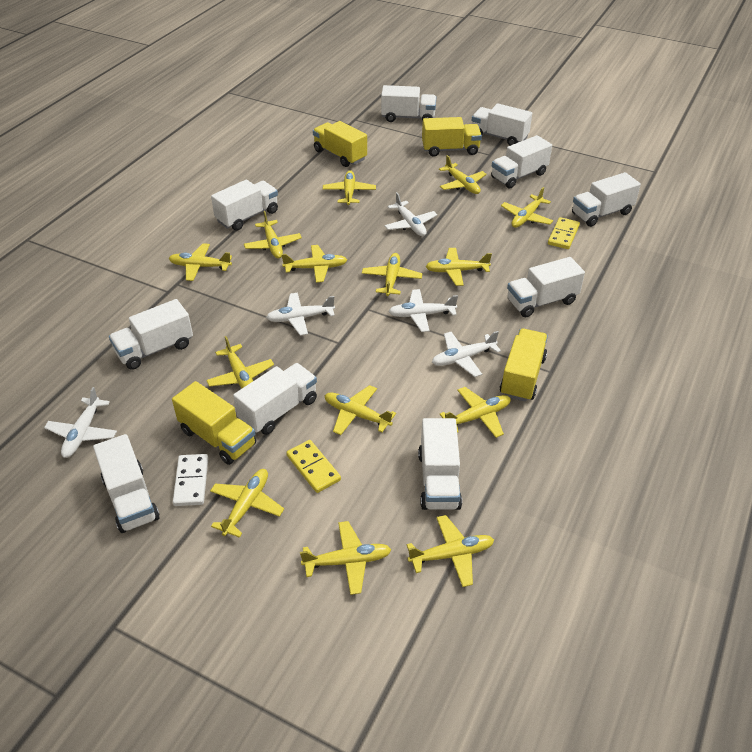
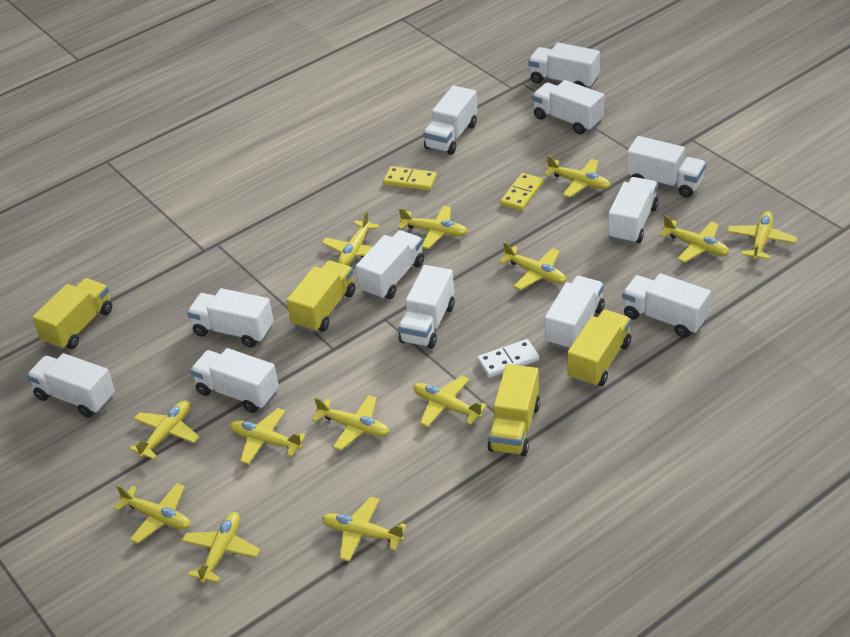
white plane: [44,387,117,458] [266,293,335,336] [385,192,437,236] [388,289,458,332] [432,331,501,377] = 5 -> none = 0
white truck: [93,434,159,533] [109,299,193,370] [211,179,278,231] [233,363,317,435] [381,85,436,122] [418,418,462,510] [471,103,532,146] [491,135,552,188] [507,257,585,317] [572,172,641,227] = 10 -> [27,353,115,418] [187,288,274,347] [190,348,279,413] [356,230,424,300] [398,265,454,349] [423,85,478,155] [528,42,600,88] [532,80,604,135] [545,276,605,350] [608,177,658,244] [622,273,711,338] [627,136,706,198] = 12
yellow plane: [168,243,232,281] [206,336,274,389] [210,469,284,538] [244,211,302,259] [281,245,347,283] [300,521,392,595] [323,170,376,205] [324,385,396,435] [362,253,423,296] [407,515,494,587] [425,248,492,286] [439,155,487,194] [440,387,511,438] [501,187,553,228] = 14 -> [113,483,190,544] [129,400,199,459] [182,512,260,583] [230,408,306,465] [312,395,389,450] [322,210,380,265] [322,497,407,561] [398,206,468,249] [413,376,487,427] [498,242,566,290] [544,155,611,198] [659,215,730,263] [727,211,797,260] = 13

